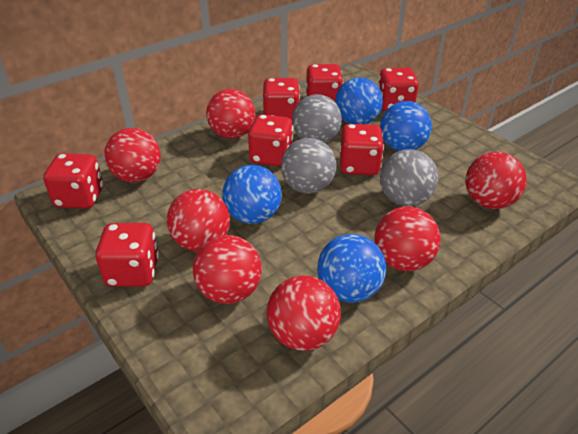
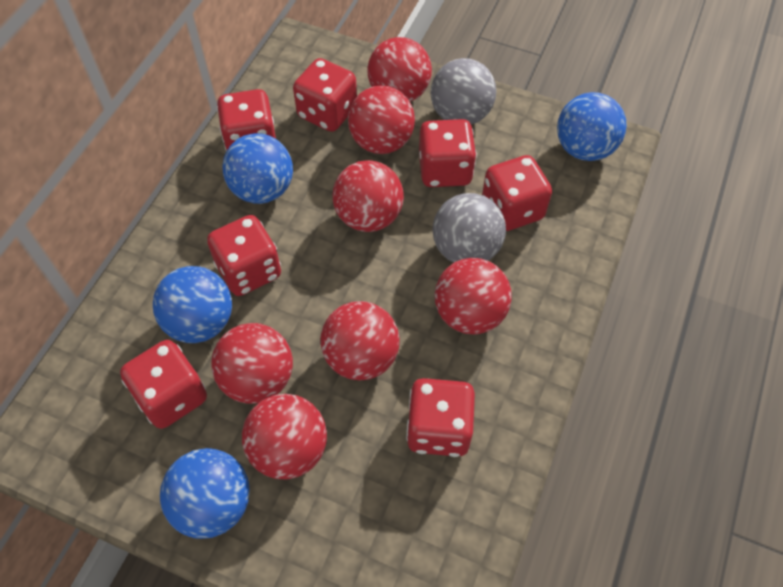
grey ball: [281,138,336,194] [292,94,342,143] [380,149,438,206] = 3 -> [431,58,496,125] [433,193,506,263] = 2

